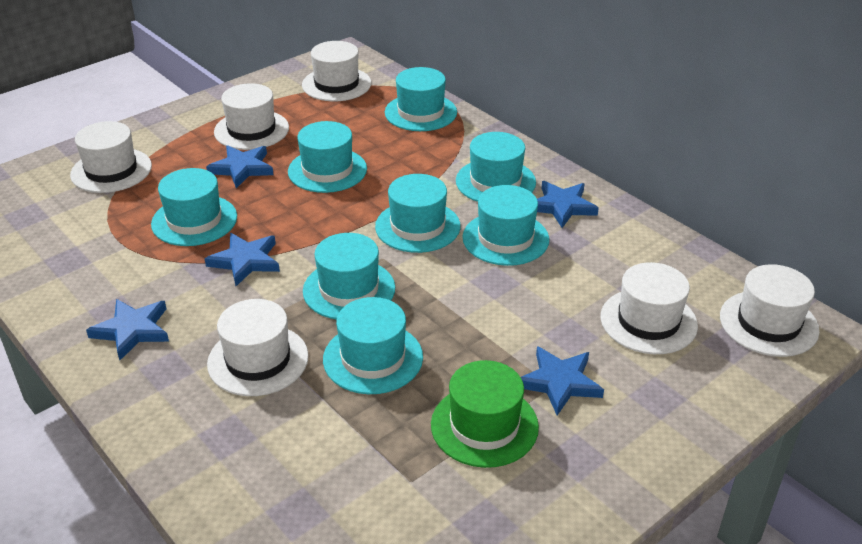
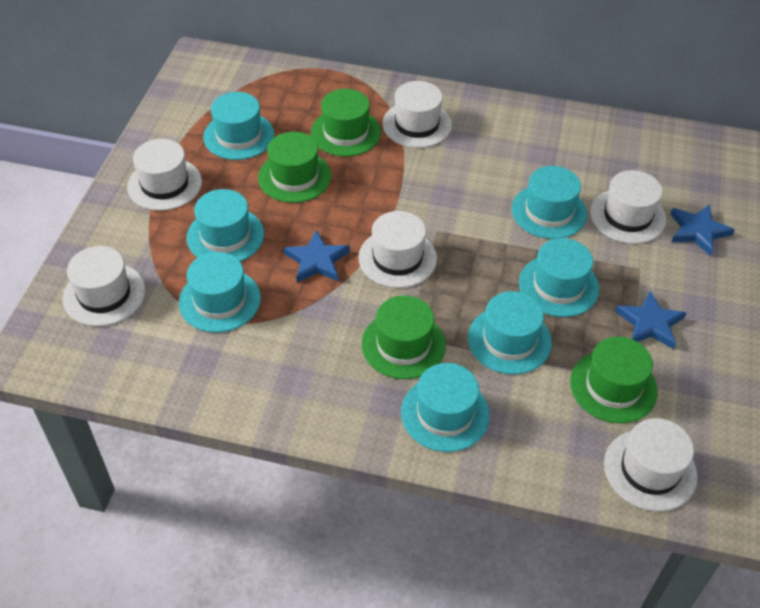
blue star: [86,299,169,360] [205,233,280,286] [206,145,274,188] [521,346,604,415] [537,181,599,228] = 5 -> [284,230,350,283] [615,290,686,349] [670,204,735,256] = 3
green hat: [431,360,539,468] = 1 -> [258,132,331,203] [311,89,381,157] [362,295,446,379] [570,337,658,423] = 4
turquoise hat: [151,168,237,246] [288,121,367,193] [303,233,395,319] [323,297,423,394] [375,174,460,253] [385,67,457,131] [456,132,536,202] [462,185,549,266] = 8 -> [179,252,261,333] [186,189,264,262] [203,92,274,160] [401,363,490,452] [468,291,552,374] [512,166,587,239] [519,238,599,317] = 7

